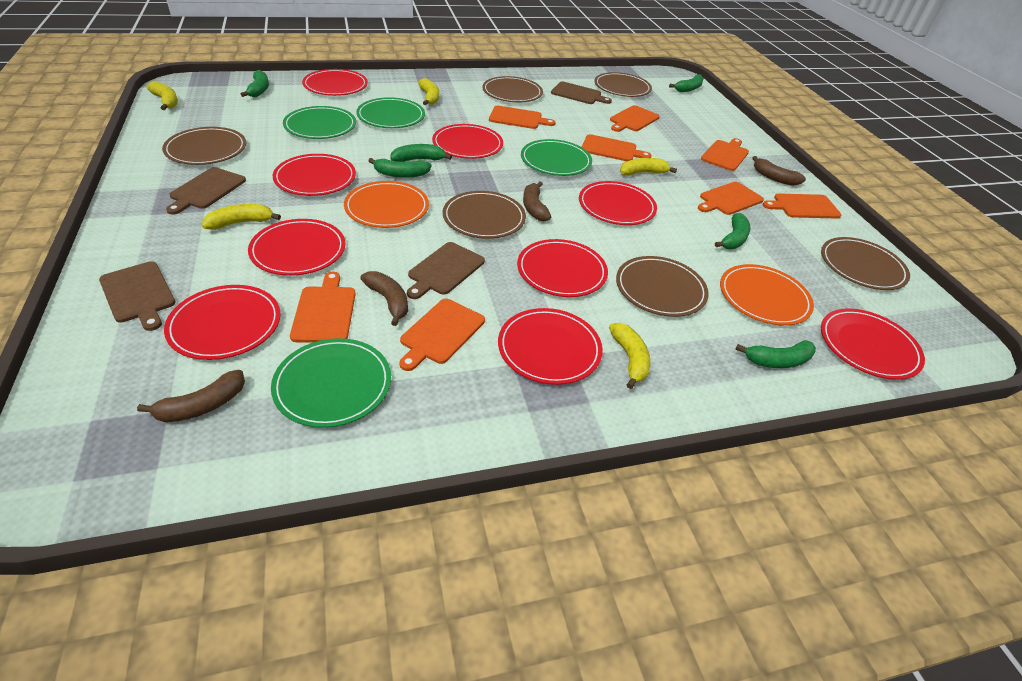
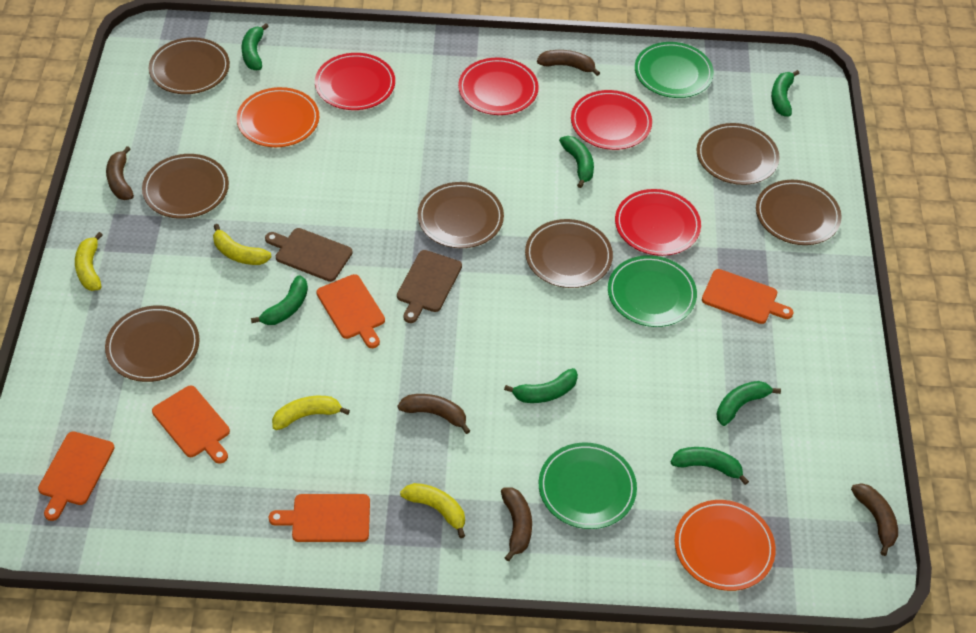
brown banana: [137,370,245,423] [360,271,408,326] [523,181,551,221] [752,156,806,186] = 4 -> [106,146,134,200] [398,394,470,434] [501,487,532,561] [537,50,600,76] [851,483,898,556] = 5
brown cutting board: [99,261,176,331] [166,167,246,215] [407,242,485,299] [551,82,612,104] = 4 -> [265,228,352,282] [397,250,462,323] = 2
brown plate: [162,127,246,165] [443,191,526,239] [482,76,543,102] [594,72,652,97] [616,256,709,317] [821,237,910,290] = 6 -> [105,305,200,382] [142,154,229,219] [149,37,230,94] [418,182,504,248] [525,219,613,288] [697,123,780,185] [756,180,842,245] = 7
green banana: [241,70,269,97] [368,158,431,178] [390,144,452,162] [669,74,704,92] [715,213,750,249] [735,340,816,368] = 6 -> [241,23,269,70] [251,275,308,325] [504,368,578,403] [559,136,594,188] [670,447,749,485] [716,381,781,426] [771,70,800,117] = 7
green plate: [271,338,391,428] [283,106,356,139] [356,97,425,128] [521,139,592,176] = 4 -> [539,443,637,529] [608,255,697,327] [635,42,714,98] = 3
orange cutting board: [290,272,356,343] [399,298,485,371] [489,105,555,129] [582,134,651,161] [610,105,660,132] [698,182,764,215] [701,138,749,171] [763,193,841,219] = 8 -> [38,431,115,521] [152,386,230,464] [269,494,370,542] [316,274,385,348] [702,269,793,324] = 5
red plate: [164,285,281,360] [248,219,345,276] [273,154,356,196] [302,69,368,96] [432,124,503,159] [498,308,603,385] [517,239,608,297] [579,181,657,225] [821,308,925,380] = 9 -> [315,53,395,110] [458,58,539,115] [571,90,652,150] [615,189,701,256] = 4
yellow banana: [146,81,178,110] [202,204,281,230] [418,78,439,105] [609,323,650,389] [620,158,677,176] = 5 -> [75,232,103,291] [213,224,272,265] [272,396,350,430] [400,483,465,538] = 4

